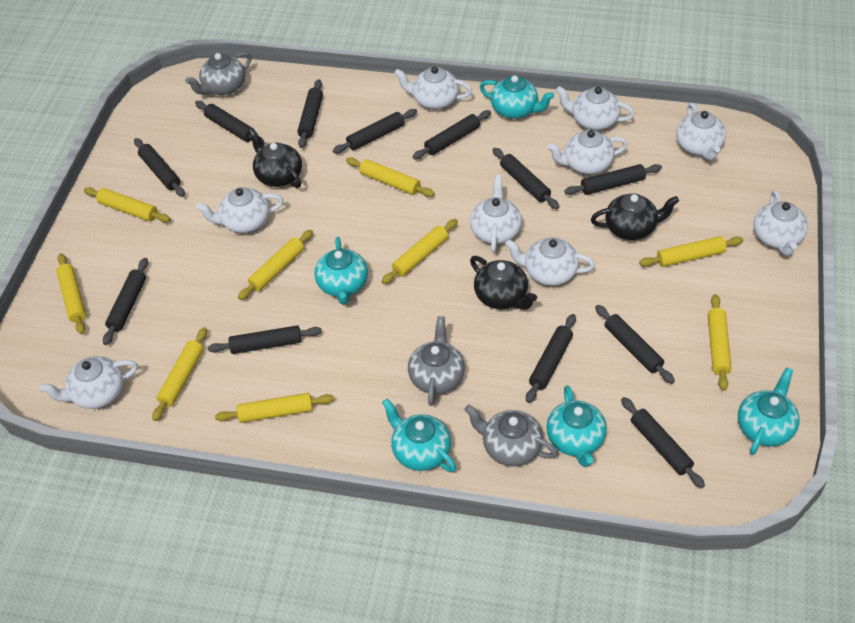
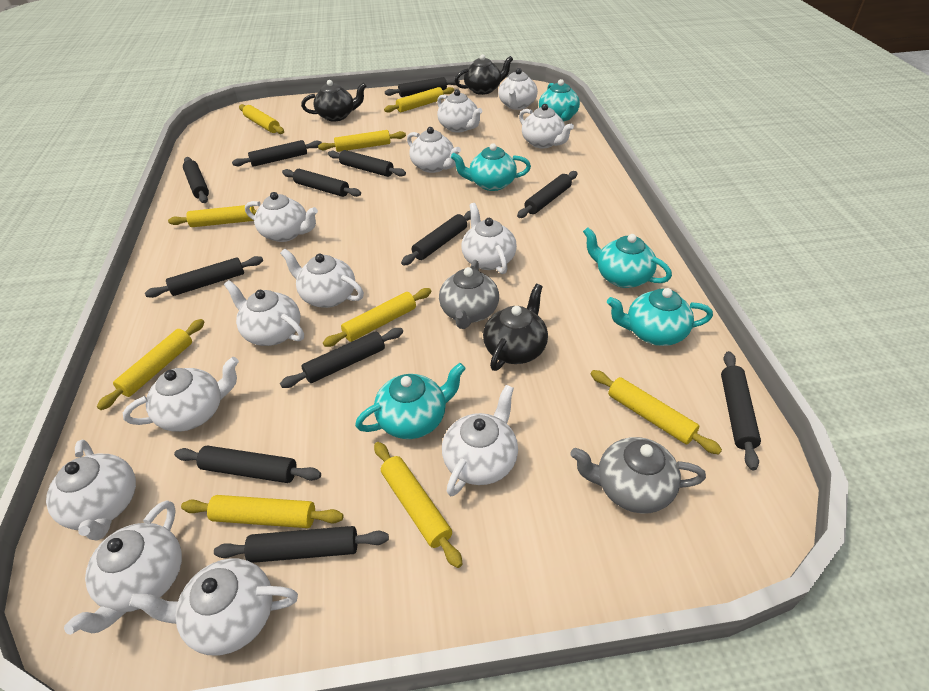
grey teapot: [185,52,252,96] [408,316,465,406] [465,404,558,467] = 3 -> [439,260,499,329] [570,437,706,514] = 2
white teapot: [39,356,138,409] [196,187,284,233] [394,66,472,110] [470,175,522,253] [505,238,595,286] [547,130,628,175] [556,86,635,130] [676,103,726,160] [753,190,808,256] = 9 -> [46,440,136,541] [64,500,182,635] [123,357,239,432] [129,558,298,655] [224,280,304,346] [245,192,318,242] [280,249,364,308] [407,127,461,173] [437,89,482,133] [442,385,518,496] [461,203,517,274] [498,68,538,110] [519,104,574,148] = 13

